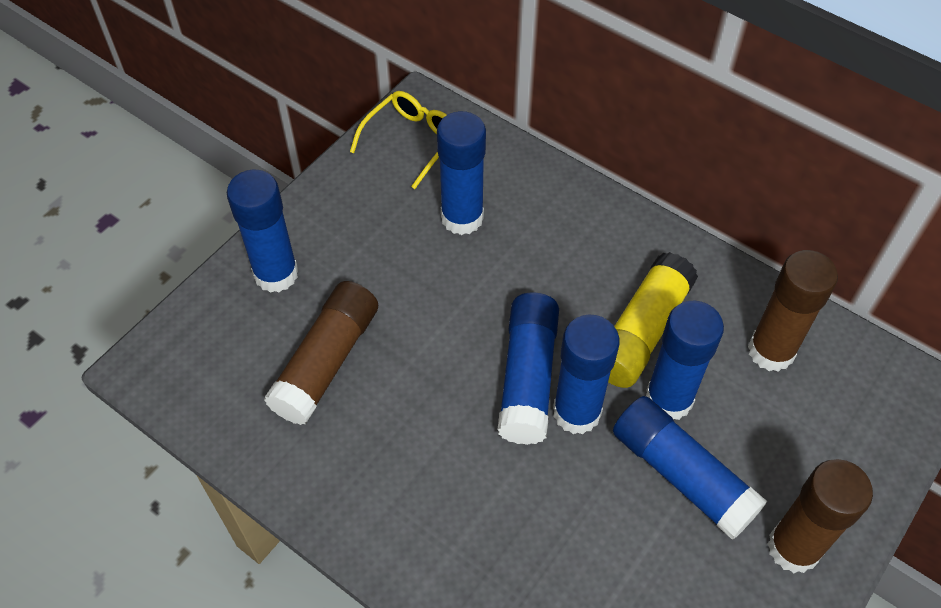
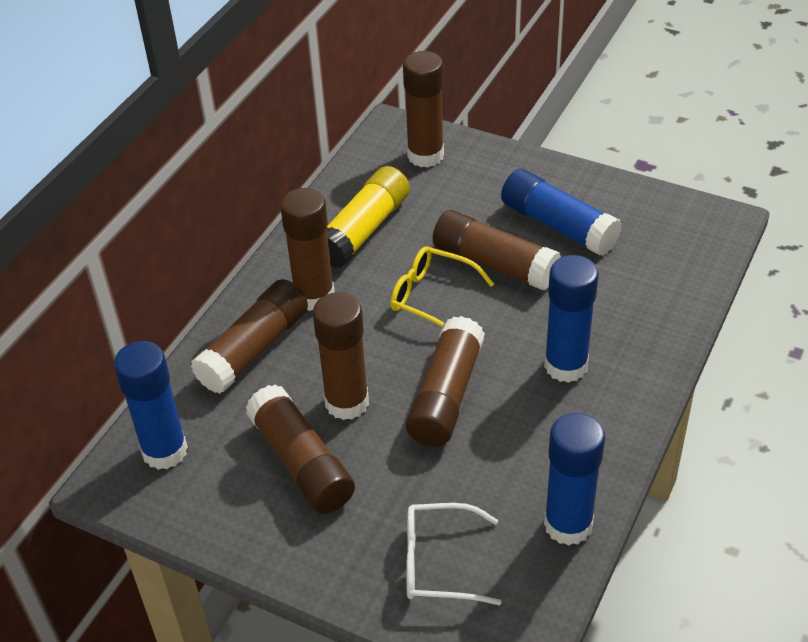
blue glue stick: [227,170,298,293] [437,111,486,235] [497,292,559,445] [553,315,620,434] [613,396,767,540] [646,301,724,420] = 6 -> [114,341,188,470] [501,169,622,256] [544,255,599,383] [544,413,605,546] = 4
brown glue stick: [264,281,378,425] [748,250,838,372] [767,459,873,573] = 3 -> [191,279,308,394] [245,384,355,514] [280,188,335,311] [313,292,369,420] [403,51,444,168] [406,316,485,447] [433,210,561,290] = 7
white glasses: none = 0 -> [406,503,502,605] = 1

